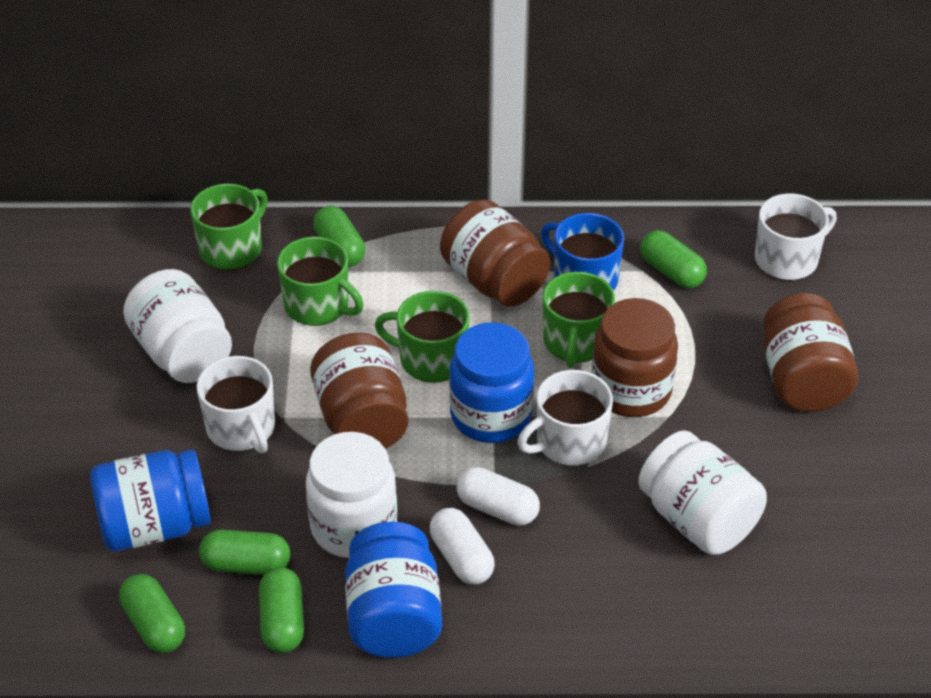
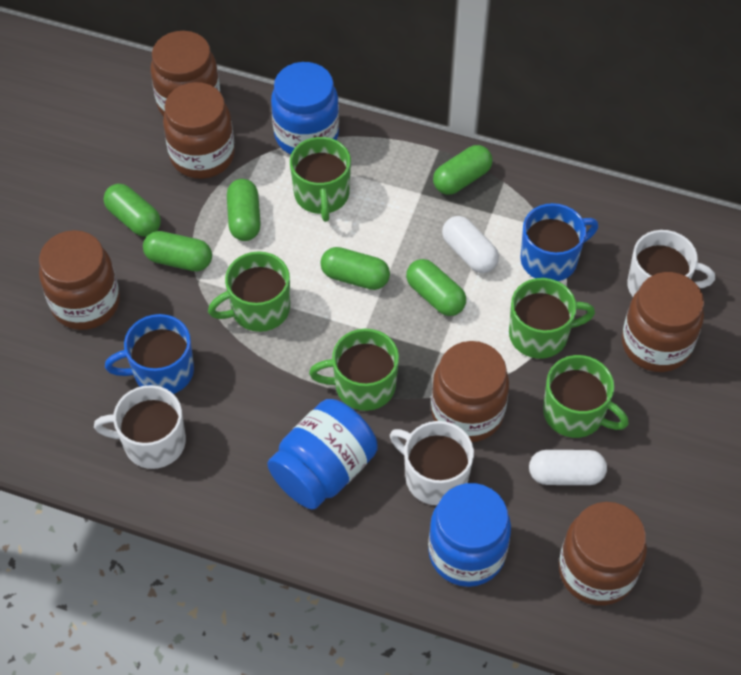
blue mug: [541,213,624,291] = 1 -> [105,314,194,394] [520,203,598,281] = 2
brown jar: [310,333,408,449] [440,199,551,307] [591,298,678,417] [763,293,858,412] = 4 -> [39,230,120,330] [150,31,220,117] [163,82,235,179] [431,341,509,442] [559,502,647,606] [622,272,704,372] = 6
green capsule: [119,574,185,653] [199,530,290,575] [259,567,304,653] [313,206,365,267] [640,230,707,288] = 5 -> [104,184,161,237] [143,231,212,272] [227,179,261,241] [320,247,390,290] [406,259,466,316] [433,145,493,195] = 6
green mug: [190,184,268,270] [277,237,364,326] [375,291,470,383] [543,272,615,368] = 4 -> [208,251,290,332] [290,137,351,222] [309,329,399,411] [509,278,595,359] [543,355,629,438] = 5
white jar: [123,269,232,383] [306,432,397,558] [638,430,767,555] = 3 -> none = 0

